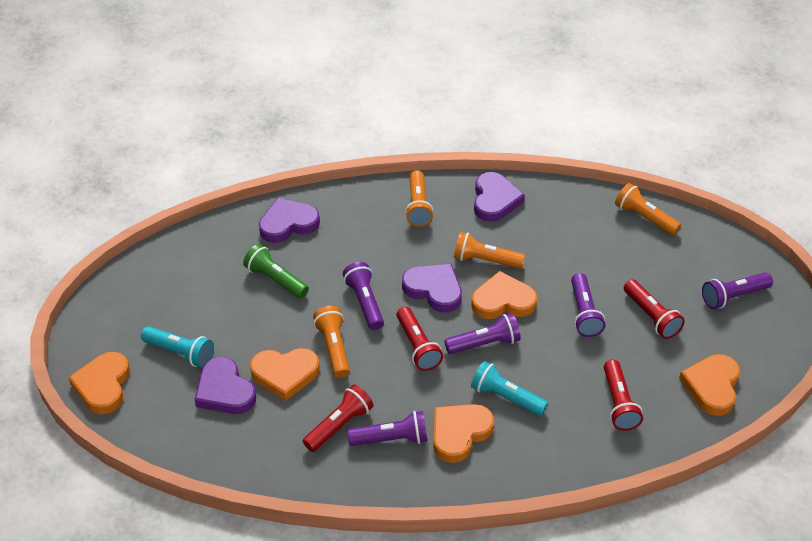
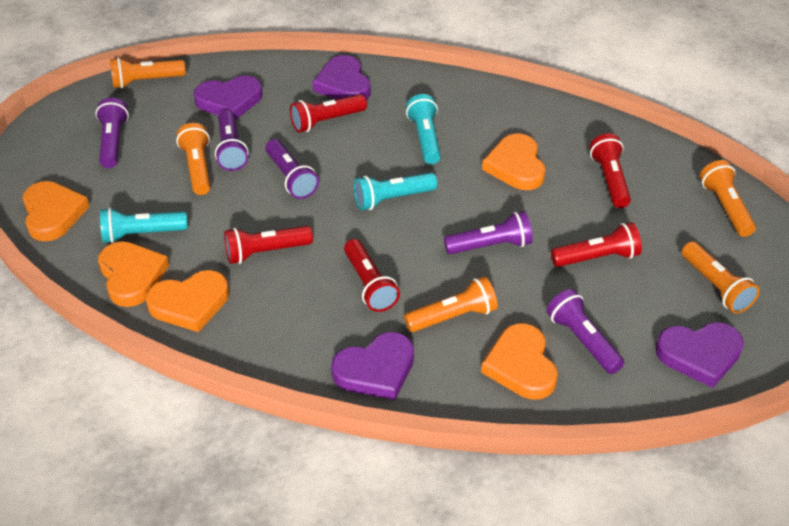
green flashlight: [243,244,309,298] = 1 -> none = 0
orange flashlight: [313,306,350,378] [405,170,434,227] [454,232,525,269] [615,183,681,235] = 4 -> [110,57,186,88] [176,123,210,195] [404,276,498,332] [682,241,760,313] [700,160,756,237] = 5
red flashlight: [303,384,373,452] [396,307,443,371] [604,360,643,431] [624,279,685,339] = 4 -> [224,226,313,264] [290,94,367,133] [344,239,400,312] [551,222,642,267] [590,134,631,208] = 5
turquoise flashlight: [141,326,214,368] [471,361,548,416] = 2 -> [100,208,188,243] [354,173,437,210] [406,94,441,164] = 3

